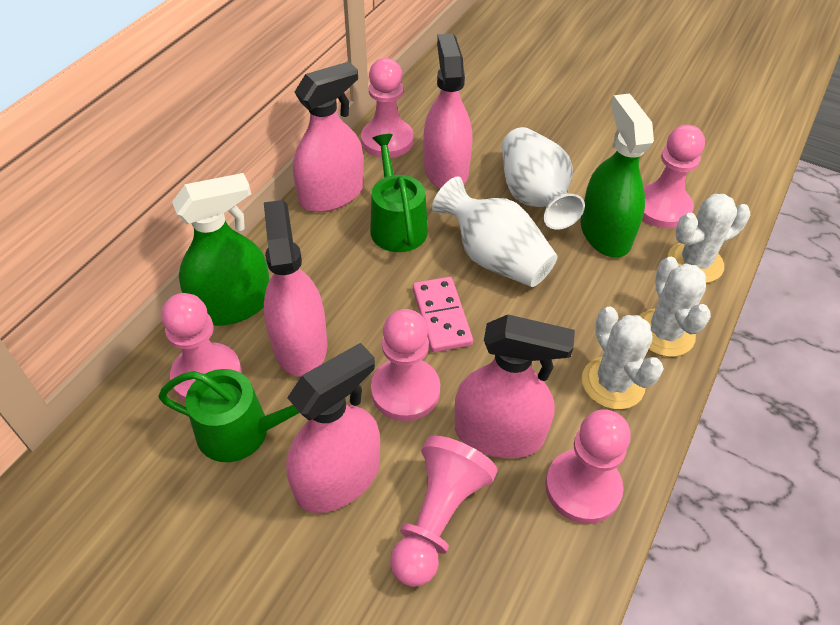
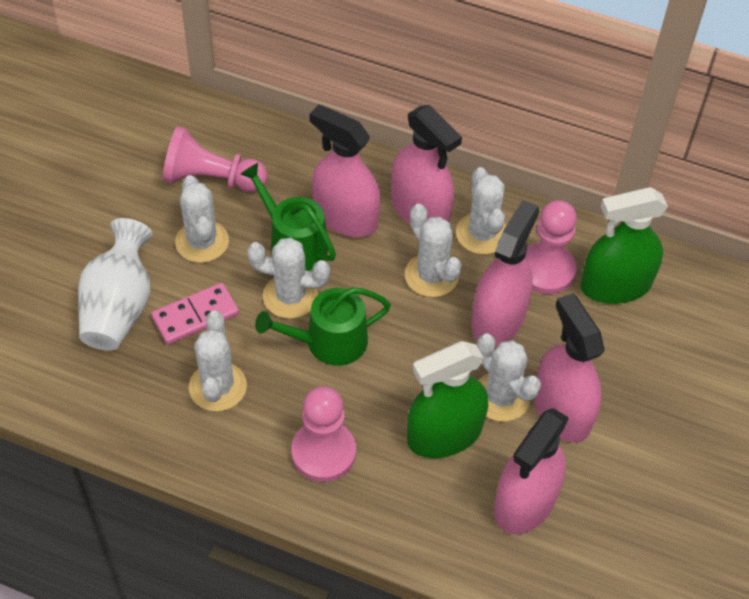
pink pawn: [161,293,242,402] [361,58,414,158] [371,309,440,421] [390,435,497,587] [545,409,631,524] [642,125,705,228] = 6 -> [163,126,267,192] [291,386,356,482] [525,200,577,294] = 3
white cactus: [582,306,664,409] [640,257,711,357] [668,194,750,283] = 3 -> [175,175,229,263] [189,311,247,412] [247,237,330,319] [405,204,462,297] [456,167,506,254] [477,334,541,422] = 6
white vase: [432,176,558,287] [502,127,585,230] = 2 -> [78,218,153,351] = 1

